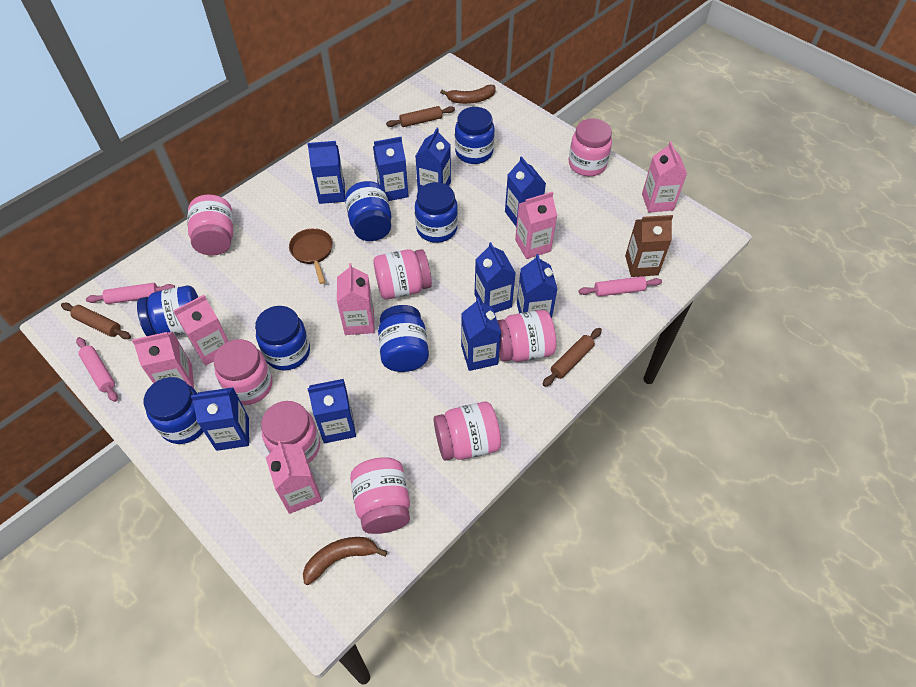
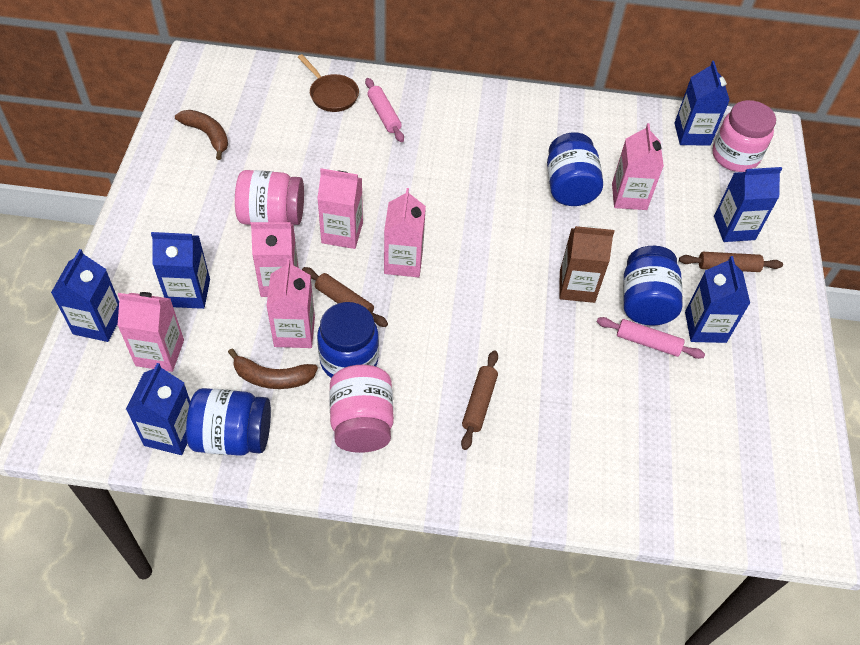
blue carton: [191,387,249,451] [307,141,345,204] [307,379,356,443] [373,137,409,201] [416,128,451,191] [461,298,501,371] [475,242,516,313] [505,156,546,226] [517,254,557,318] = 9 -> [51,249,119,342] [126,363,190,455] [151,232,210,309] [675,61,730,146] [685,256,750,343] [714,167,782,242] = 6
blue jar: [137,286,198,336] [144,377,203,444] [255,306,310,371] [345,181,391,241] [378,305,429,372] [415,182,458,243] [455,107,494,164] = 7 -> [186,388,271,456] [317,302,379,378] [547,132,603,206] [623,246,683,325] = 4
pink jar: [188,195,233,256] [213,339,273,405] [261,401,320,463] [350,457,410,534] [374,249,432,300] [434,402,501,461] [497,310,556,362] [569,119,612,176] = 8 -> [235,170,304,225] [329,365,394,453] [712,100,776,172] = 3
pink rolling pin: [76,337,118,402] [86,283,175,304] [579,276,662,297] = 3 -> [365,78,404,142] [597,317,705,359] = 2

